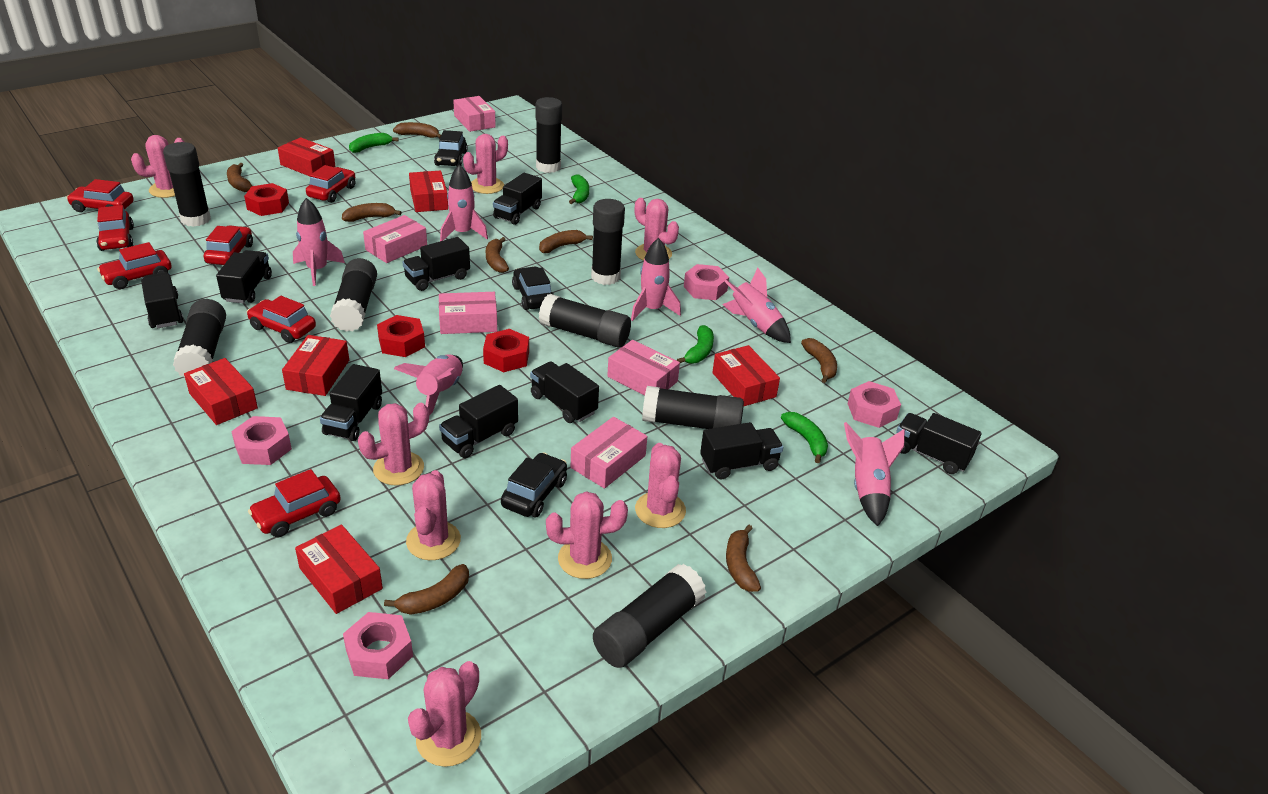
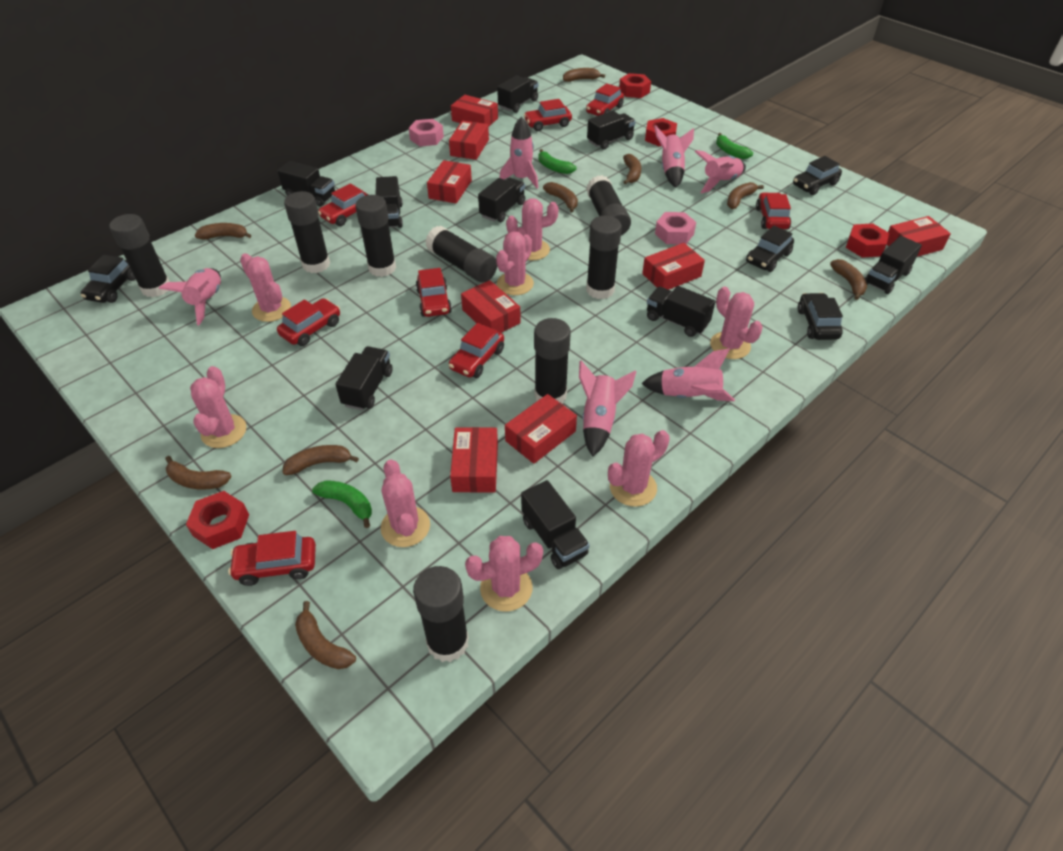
black car: [434,130,468,166] [501,452,567,517] [512,266,554,310] = 3 -> [81,255,135,303] [746,226,794,272] [793,156,842,195] [798,293,843,340] = 4
brown banana: [227,163,252,192] [342,203,402,222] [384,564,469,615] [393,122,441,138] [486,237,509,273] [539,230,593,253] [726,525,761,592] [801,338,837,383] = 8 -> [165,456,232,490] [195,223,251,239] [283,445,359,475] [295,601,356,669] [543,182,578,213] [563,68,605,82] [623,154,641,184] [727,182,764,209] [830,259,867,300] = 9
green banana: [349,133,399,153] [569,174,589,204] [677,325,714,364] [781,412,828,463] = 4 -> [312,480,372,528] [538,149,576,174] [716,133,753,159] = 3
pink box: [363,215,427,263] [439,292,498,334] [453,96,496,132] [571,417,647,489] [607,340,680,396] = 5 -> none = 0
pink nut: [231,416,292,465] [343,612,413,679] [684,264,729,300] [847,381,901,428] = 4 -> [409,119,444,146] [655,212,696,244] = 2
red box: [184,358,258,425] [278,137,336,176] [282,335,349,396] [295,525,383,614] [409,170,448,212] [712,345,780,406] = 6 -> [427,160,472,203] [449,121,489,160] [450,427,498,493] [451,95,498,127] [461,280,521,333] [505,394,577,464] [642,243,705,290] [887,216,951,257] = 8
red car: [66,179,134,212] [96,205,134,251] [97,242,171,289] [204,226,253,265] [247,296,316,343] [248,469,341,537] [306,165,355,203] = 7 -> [228,531,316,586] [277,298,340,346] [318,183,368,226] [416,268,452,317] [449,323,504,378] [524,99,572,131] [586,83,624,116] [756,192,791,229] = 8
red nut: [244,183,289,216] [377,315,425,357] [483,329,529,372] = 3 -> [186,491,249,549] [619,73,651,98] [645,118,677,146] [846,223,889,258] = 4

